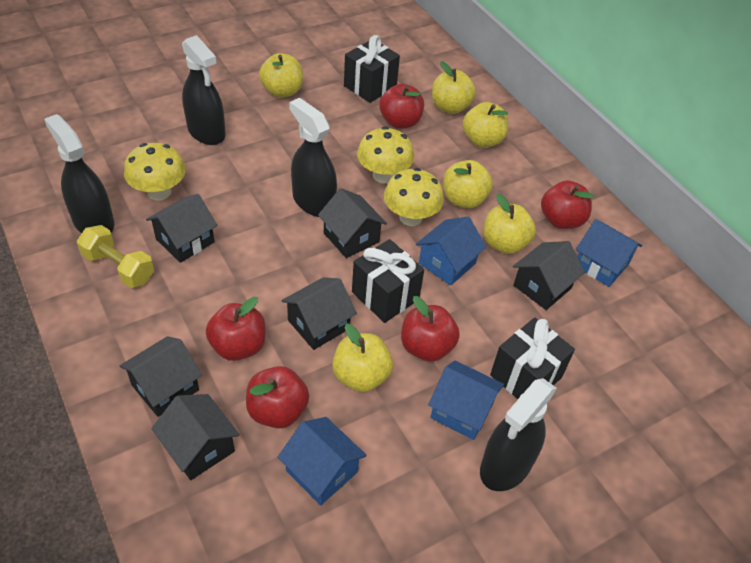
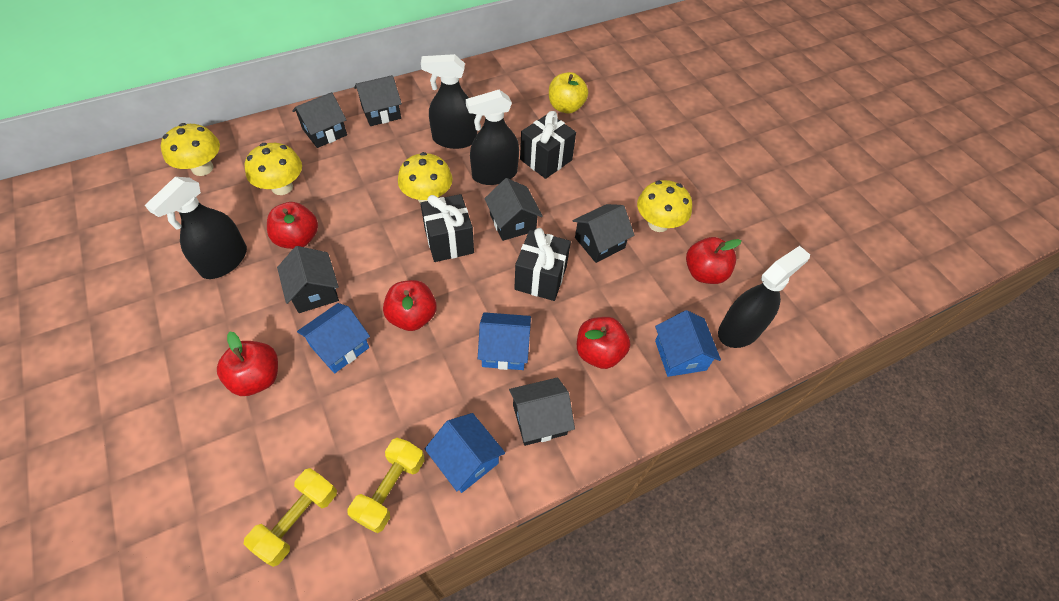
yellow apple: [259,53,303,98] [332,323,393,392] [432,61,476,114] [443,160,493,208] [463,102,508,147] [484,194,536,254] = 6 -> [549,72,588,114] = 1
yellow dumbbell: [77,225,154,288] = 1 -> [244,468,337,567] [348,438,425,533] = 2
yellow mushroom: [124,143,186,200] [357,127,414,183] [384,168,444,226] = 3 -> [161,123,220,176] [245,143,302,195] [398,152,453,203] [637,180,692,232] = 4

